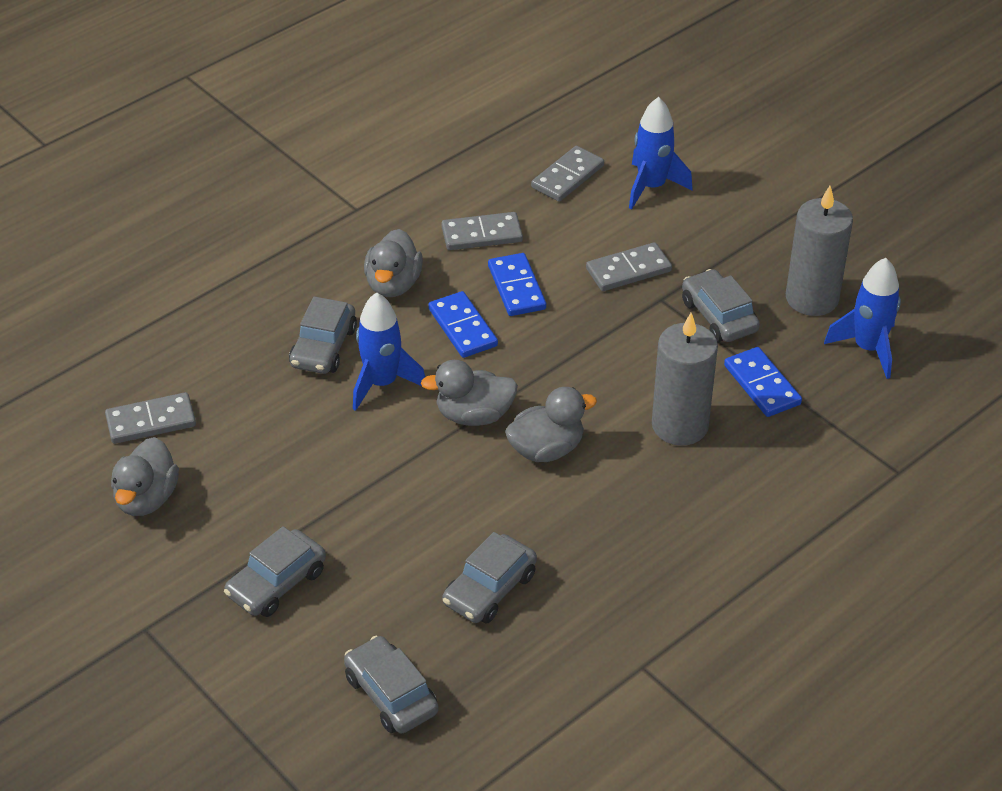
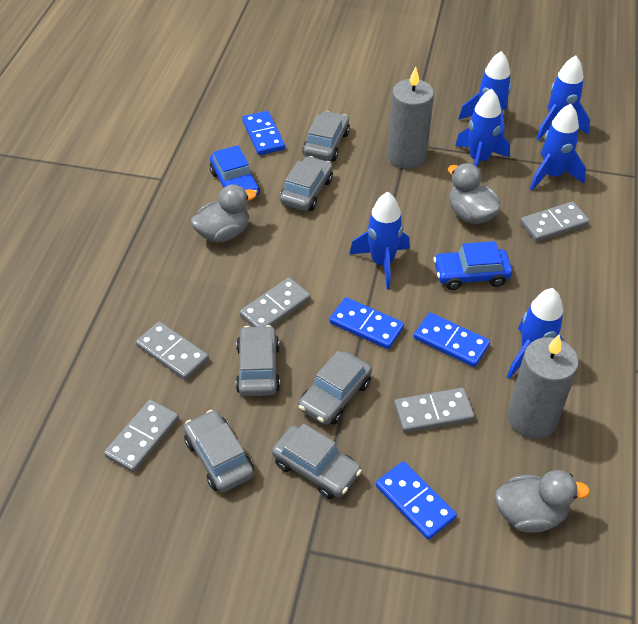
blue car: none = 0 -> [210,145,260,197] [433,241,512,290] = 2
blue domino: [428,291,498,358] [488,253,546,316] [724,347,802,417] = 3 -> [242,111,285,155] [329,297,404,349] [376,461,457,540] [414,313,490,367] = 4
blue rocket: [353,292,425,411] [629,97,693,210] [824,258,901,379] = 3 -> [350,192,410,289] [455,89,510,167] [458,51,511,136] [507,288,565,379] [530,104,586,190] [536,55,590,140] = 6
grey car: [224,526,326,617] [289,296,357,374] [344,636,439,734] [442,532,537,623] [682,269,760,342] = 5 -> [184,410,254,492] [236,325,280,396] [272,423,362,499] [280,156,333,211] [298,351,372,425] [302,111,350,161] = 6
grey domino: [105,392,196,444] [441,212,523,250] [531,146,604,202] [586,242,672,291] = 4 -> [104,399,179,473] [136,321,209,380] [240,277,311,327] [394,388,474,433] [520,202,589,242] = 5
grey duck: [111,437,179,516] [364,229,423,297] [421,360,518,426] [505,387,597,462] = 4 -> [191,184,257,243] [448,163,500,224] [495,470,590,533] = 3

